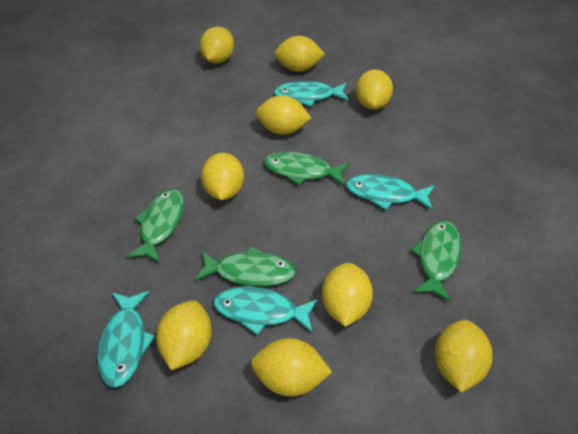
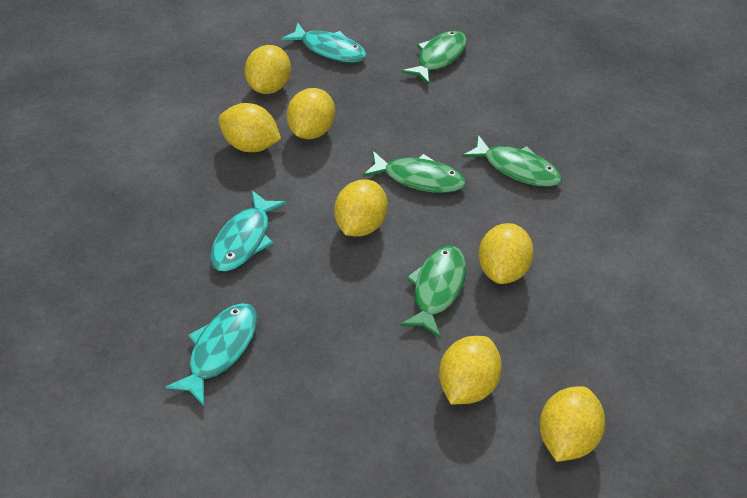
turquoise fish: [98,291,155,388] [213,286,318,335] [273,81,349,106] [346,174,434,210] = 4 -> [165,303,257,406] [210,191,286,271] [281,23,367,62] = 3
yellow lemon: [156,300,212,370] [200,27,234,64] [201,153,244,200] [251,338,332,397] [256,95,311,135] [274,36,325,72] [322,263,373,327] [355,69,393,110] [435,320,493,392] = 9 -> [218,103,281,152] [245,45,291,94] [287,88,335,139] [334,180,388,236] [439,336,502,404] [478,223,534,284] [540,386,605,462] = 7

